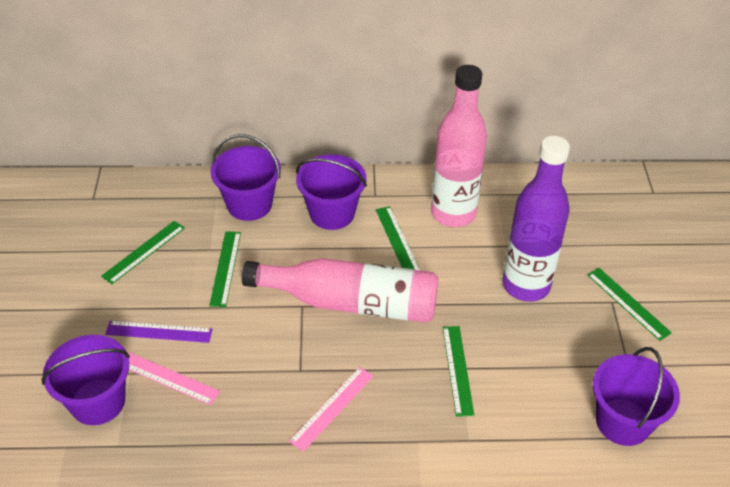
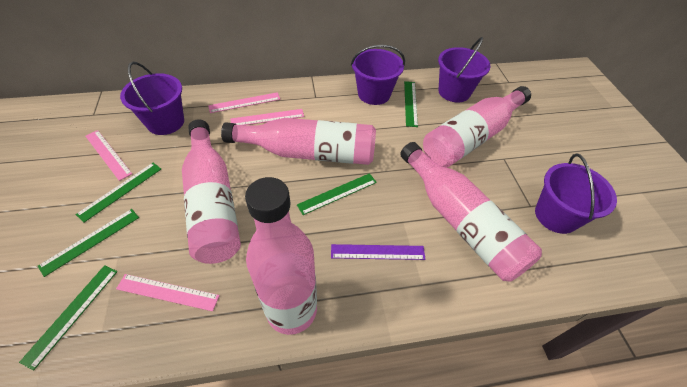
pink bottle: [242,258,438,323] [431,65,487,227] = 2 -> [182,119,241,264] [221,118,376,165] [245,177,317,335] [400,142,542,282] [423,86,531,168] = 5
pink ruler: [128,352,220,405] [289,367,373,452] = 2 -> [86,130,132,181] [116,274,220,311] [208,92,280,113] [230,109,304,125] = 4
purple bottle: [502,136,570,302] = 1 -> none = 0

